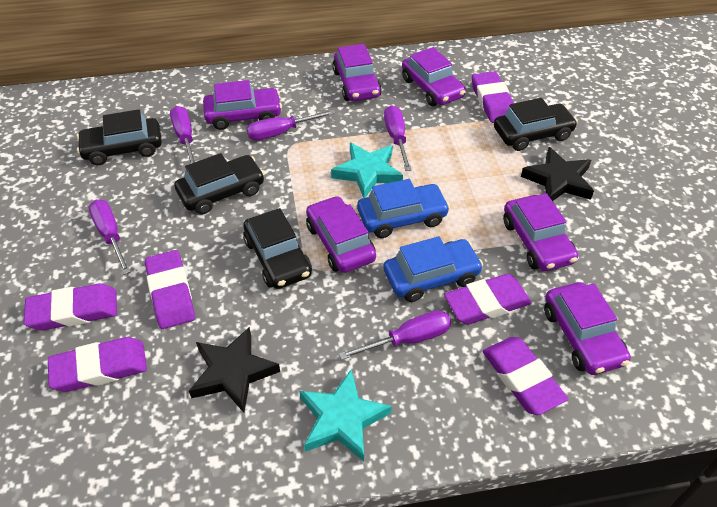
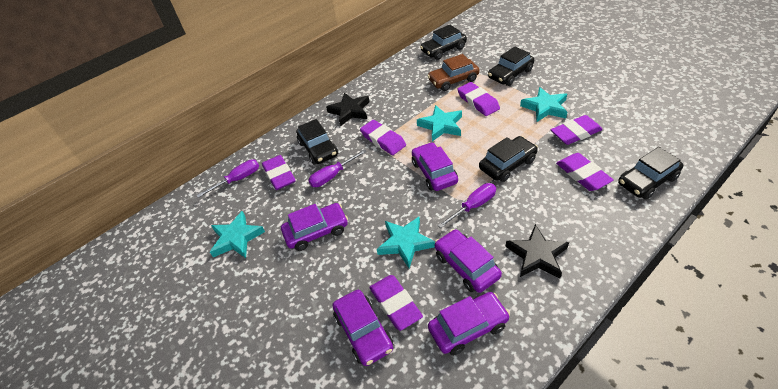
black car: [77,109,162,165] [175,153,265,214] [243,208,312,289] [494,98,578,151] = 4 -> [296,119,338,165] [420,25,467,60] [479,136,538,182] [488,47,534,86] [618,147,683,200] = 5
blue car: [357,179,450,238] [383,236,483,302] = 2 -> none = 0
brown car: none = 0 -> [427,54,479,91] = 1
purple car: [203,80,282,130] [306,196,376,273] [333,44,382,101] [402,47,466,106] [503,193,578,271] [544,282,631,375] = 6 -> [281,203,348,251] [332,290,393,366] [412,142,458,191] [428,292,510,356] [435,229,502,293] = 5
purple screwdriver: [89,199,131,275] [170,106,194,164] [246,110,335,140] [339,310,451,360] [384,105,411,171] = 5 -> [196,159,259,198] [308,149,367,187] [438,183,496,228] = 3
turquoise star: [299,369,392,462] [331,143,403,198] = 2 -> [210,211,265,258] [377,217,435,268] [417,105,462,141] [520,87,567,122] = 4

